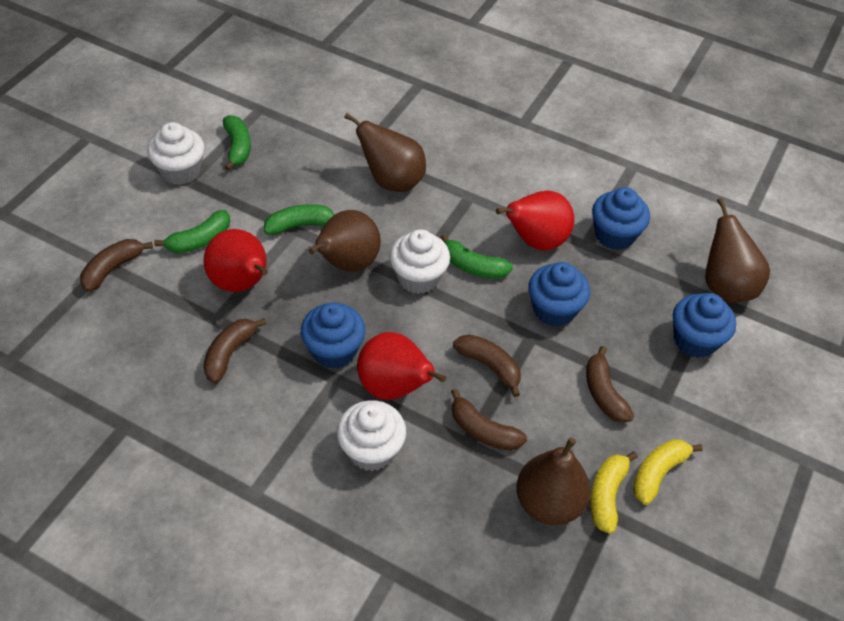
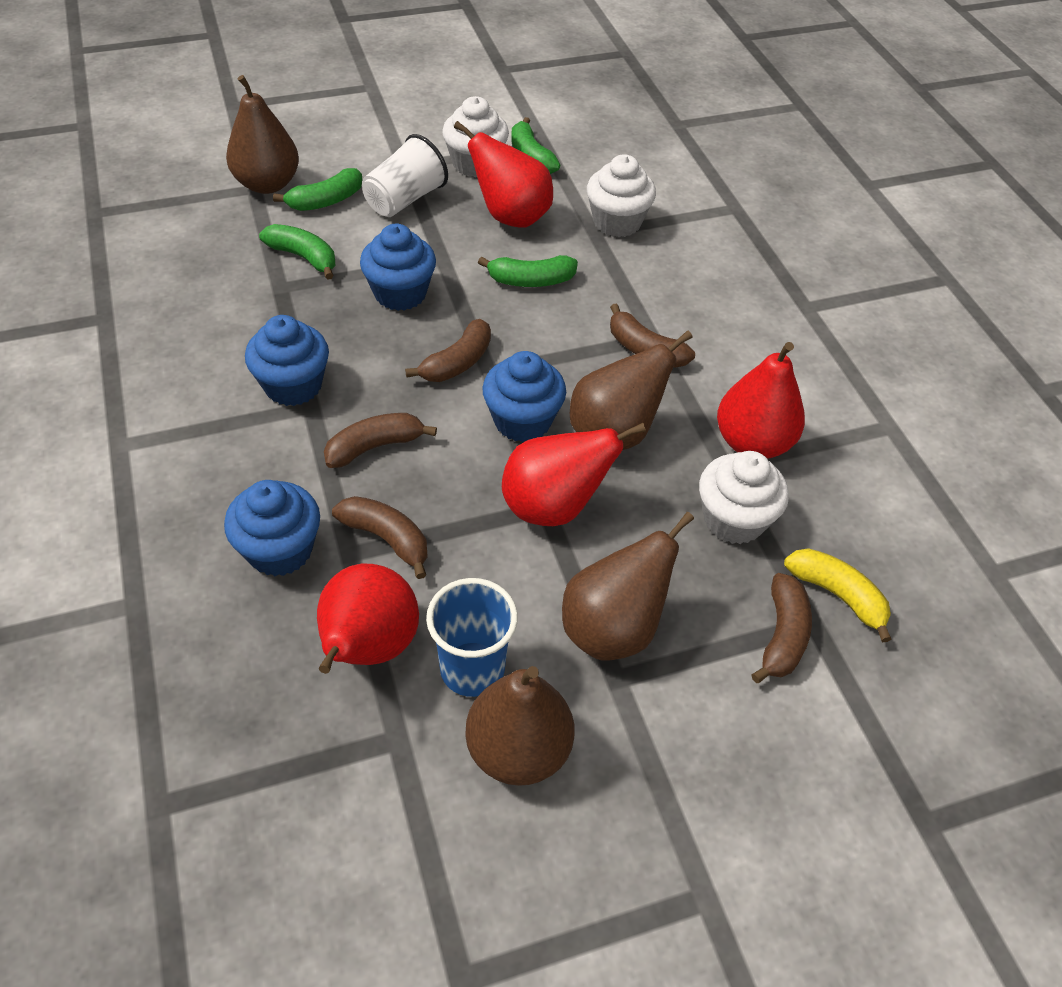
blue cup: none = 0 -> [426,578,518,697] = 1
red pear: [203,229,268,292] [357,332,446,400] [496,191,574,251] = 3 -> [317,564,419,674] [454,121,553,228] [502,423,646,526] [717,342,805,459] = 4
white cup: none = 0 -> [362,134,448,217] = 1
yellow banana: [590,451,638,534] [633,439,703,505] = 2 -> [784,548,891,643] = 1

